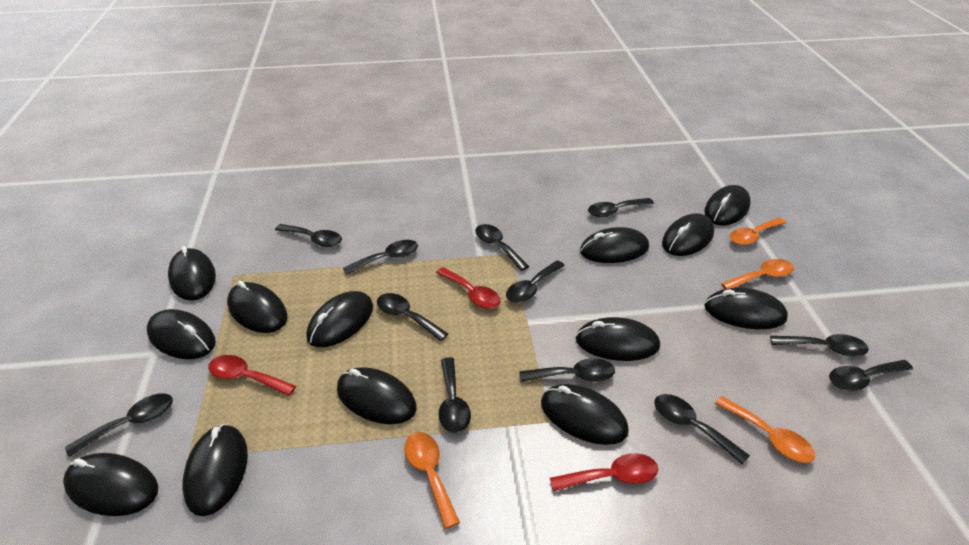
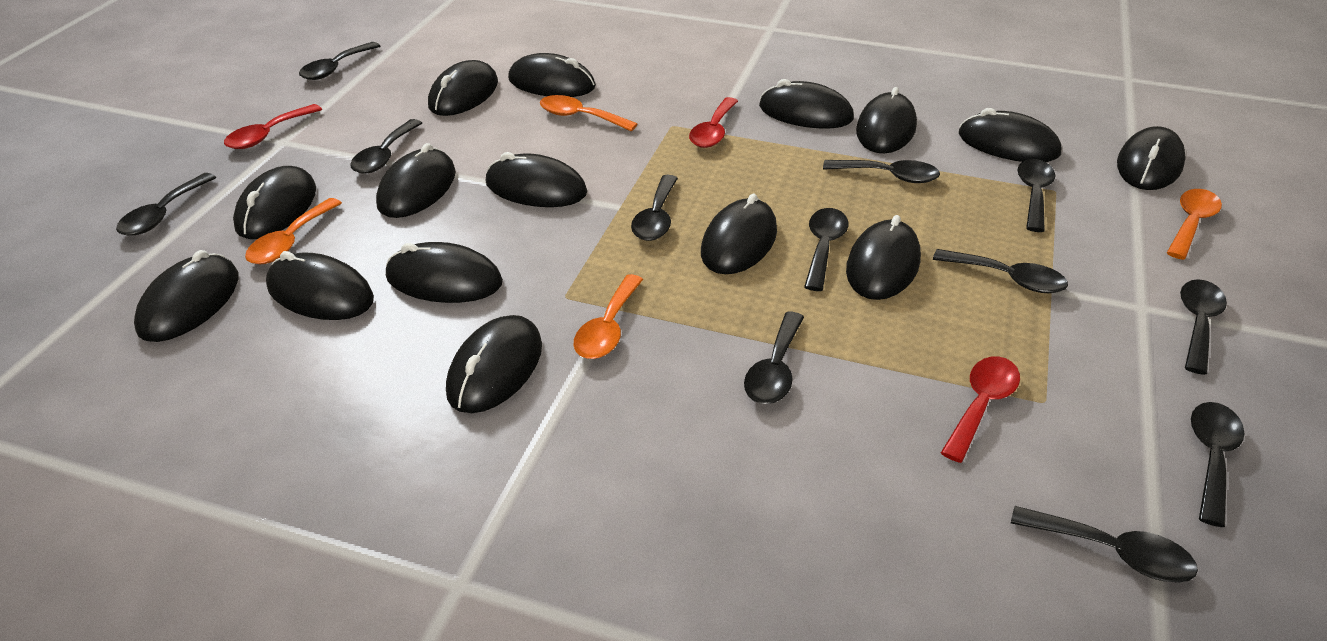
black mouse: [63,453,158,516] [147,309,216,359] [168,246,216,301] [182,424,248,516] [227,281,287,333] [306,291,373,347] [337,367,417,424] [541,384,629,445] [576,317,660,361] [580,227,649,263] [662,213,714,256] [704,288,788,329] [705,185,751,225] = 13 -> [134,250,239,342] [233,166,316,239] [266,251,374,320] [376,143,456,218] [386,242,503,303] [428,60,498,116] [446,315,542,413] [485,152,587,207] [508,53,596,97] [701,194,777,274] [759,79,854,129] [846,215,921,300] [856,87,917,153] [959,108,1061,162] [1117,126,1186,190] = 15

